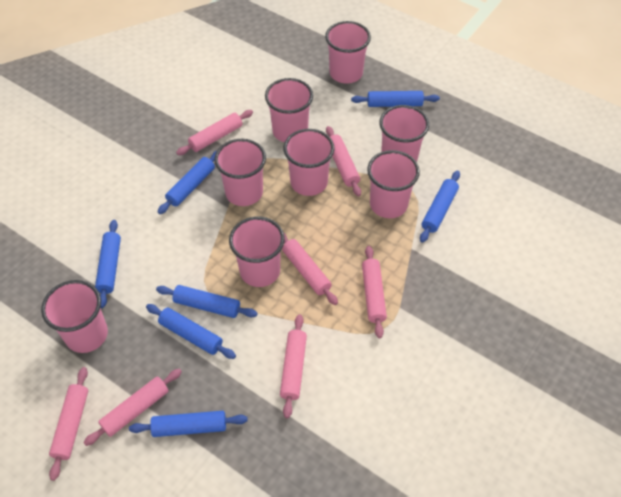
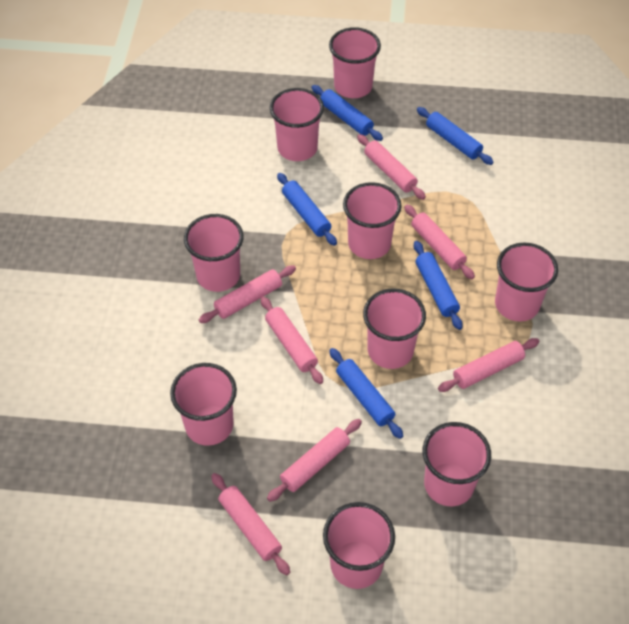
blue rolling pin: [95,220,121,308] [129,411,248,437] [146,304,236,359] [156,285,258,318] [158,151,217,214] [351,91,440,107] [420,171,460,242] = 7 -> [277,173,337,246] [312,85,383,141] [329,348,403,439] [414,241,463,330] [417,107,494,165] = 5
pink cup: [41,280,108,353] [215,139,266,206] [229,216,285,287] [265,78,313,142] [284,129,335,196] [325,21,371,84] [367,150,420,218] [379,105,429,162] = 8 -> [170,363,237,446] [184,214,243,292] [270,88,324,161] [323,502,395,589] [329,27,381,98] [343,182,402,259] [363,289,426,369] [423,422,491,506] [495,243,558,321] = 9

